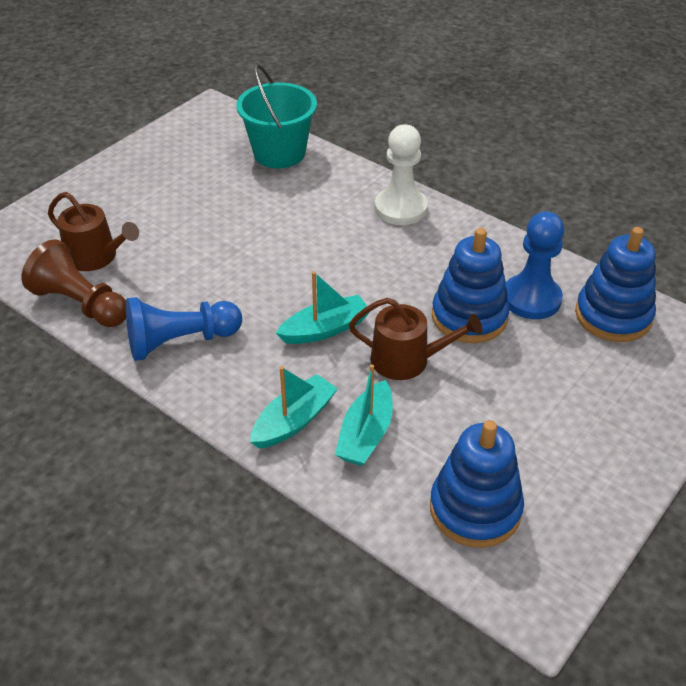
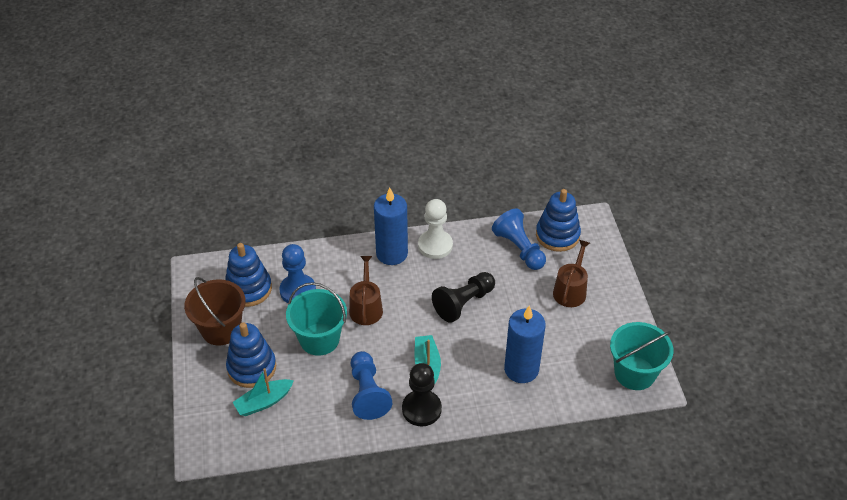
black pawn: none = 0 -> [402,363,442,426] [432,272,495,323] = 2
blue candle: none = 0 -> [374,188,408,265] [504,305,546,383] = 2
blue pawn: [126,297,242,361] [505,211,564,319] = 2 -> [279,244,316,303] [351,351,392,420] [492,209,546,270] = 3
brown bucket: none = 0 -> [184,277,246,346] = 1
brown pawn: [21,239,126,327] = 1 -> none = 0
turquoise boat: [250,366,338,449] [276,271,371,344] [335,364,393,466] = 3 -> [233,368,294,416] [414,335,441,383] = 2
turquoise bucket: [236,64,317,168] = 1 -> [286,282,347,356] [610,322,673,390] = 2

